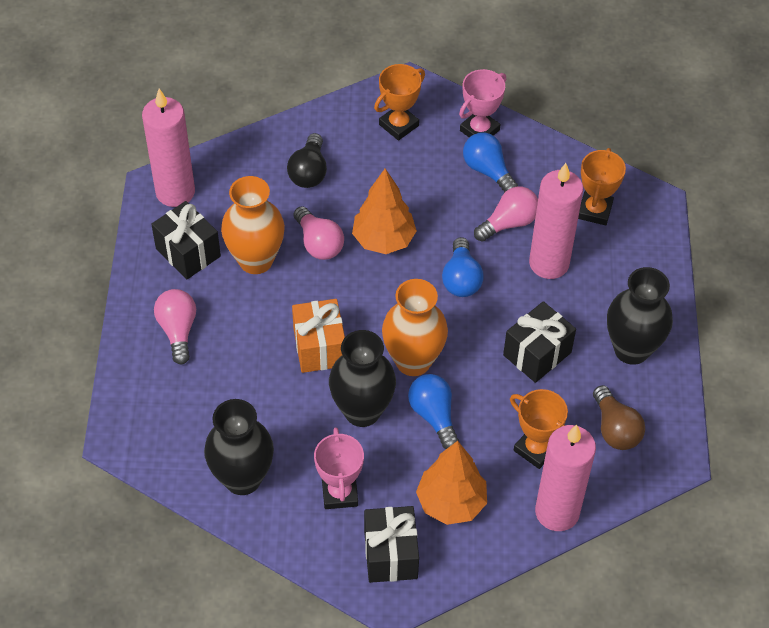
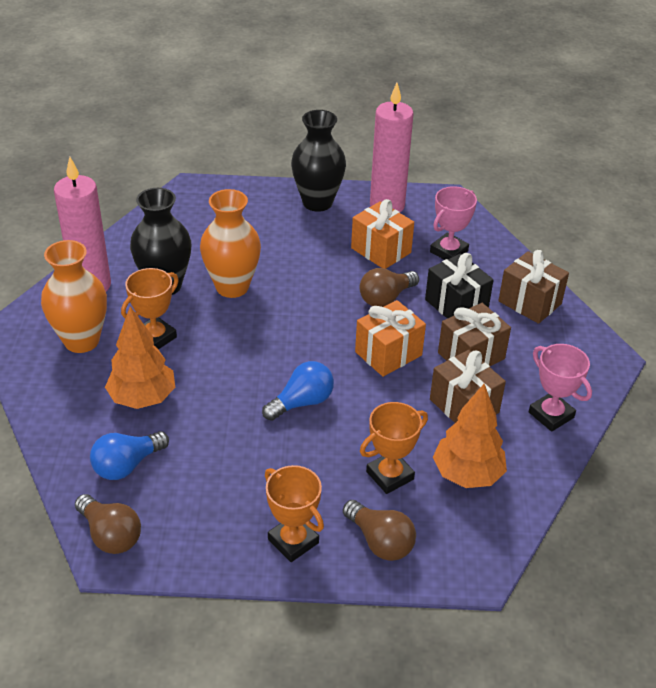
black gift: [151,201,221,279] [364,506,419,583] [503,301,576,383] = 3 -> [425,253,494,319] = 1
black light bulb: [287,133,327,188] = 1 -> none = 0
black vase: [204,399,274,495] [329,330,396,427] [607,267,673,365] = 3 -> [130,188,191,295] [291,110,346,212] = 2
blue light bulb: [408,374,459,449] [442,237,484,297] [463,133,518,193] = 3 -> [90,431,169,480] [262,361,334,421] = 2
brown gift: none = 0 -> [430,350,506,423] [438,303,511,366] [498,250,569,324] = 3
brown light bulb: [593,385,645,450] = 1 -> [75,494,141,554] [343,500,416,561] [360,268,419,307] = 3
orange gift: [292,299,345,373] = 1 -> [351,199,414,269] [355,300,426,377] = 2
pink candle: [142,88,195,207] [529,163,584,279] [535,425,596,531] = 3 -> [54,157,111,291] [370,83,413,212] = 2
pink light bulb: [154,289,196,365] [294,206,344,260] [474,187,538,242] = 3 -> none = 0

